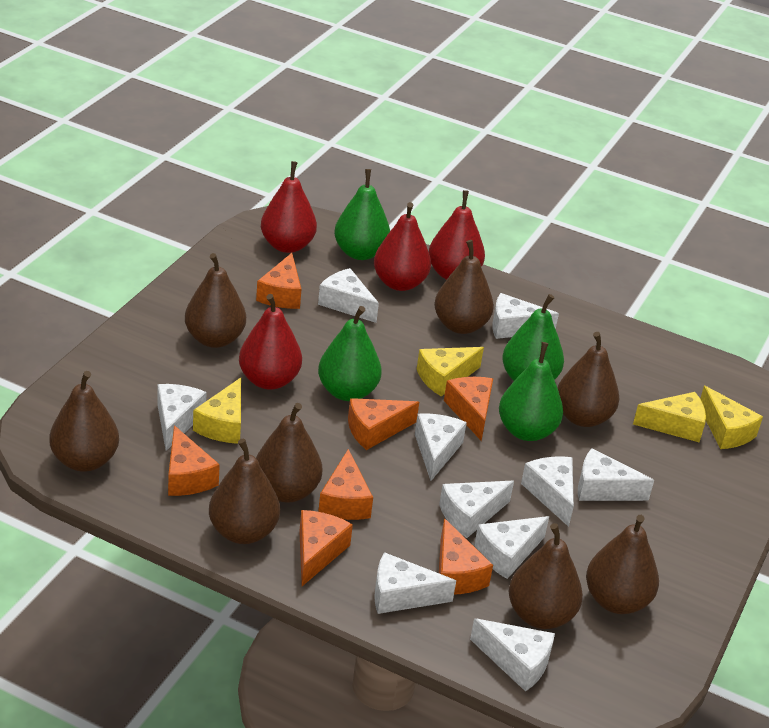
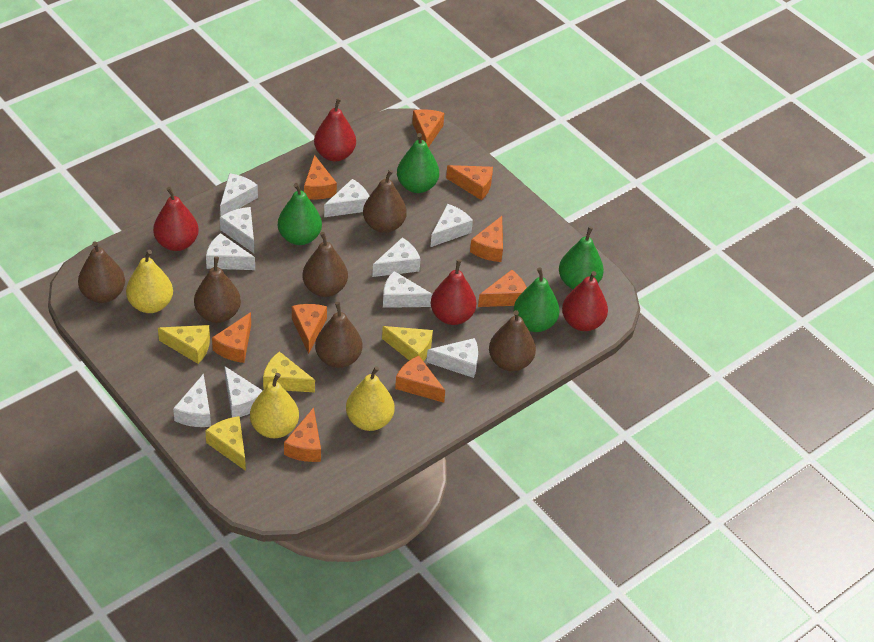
brown pear: [49,371,119,472] [185,253,246,348] [209,439,280,544] [256,403,322,503] [434,240,494,334] [509,523,583,629] [557,332,619,427] [586,515,659,614] = 8 -> [78,241,125,303] [194,256,241,323] [302,232,348,297] [315,302,362,368] [363,170,407,233] [489,310,536,371] = 6
orange cheese: [168,425,220,496] [256,253,301,309] [299,510,353,586] [318,449,373,520] [348,398,419,450] [439,518,493,595] [444,377,493,441] = 7 -> [212,312,251,363] [284,407,321,462] [292,304,327,354] [304,155,337,199] [395,355,445,403] [412,109,444,148] [446,165,493,200] [470,216,503,262] [478,270,527,307] = 9
yellow pear: none = 0 -> [126,250,173,313] [250,373,299,438] [346,366,394,431] = 3

